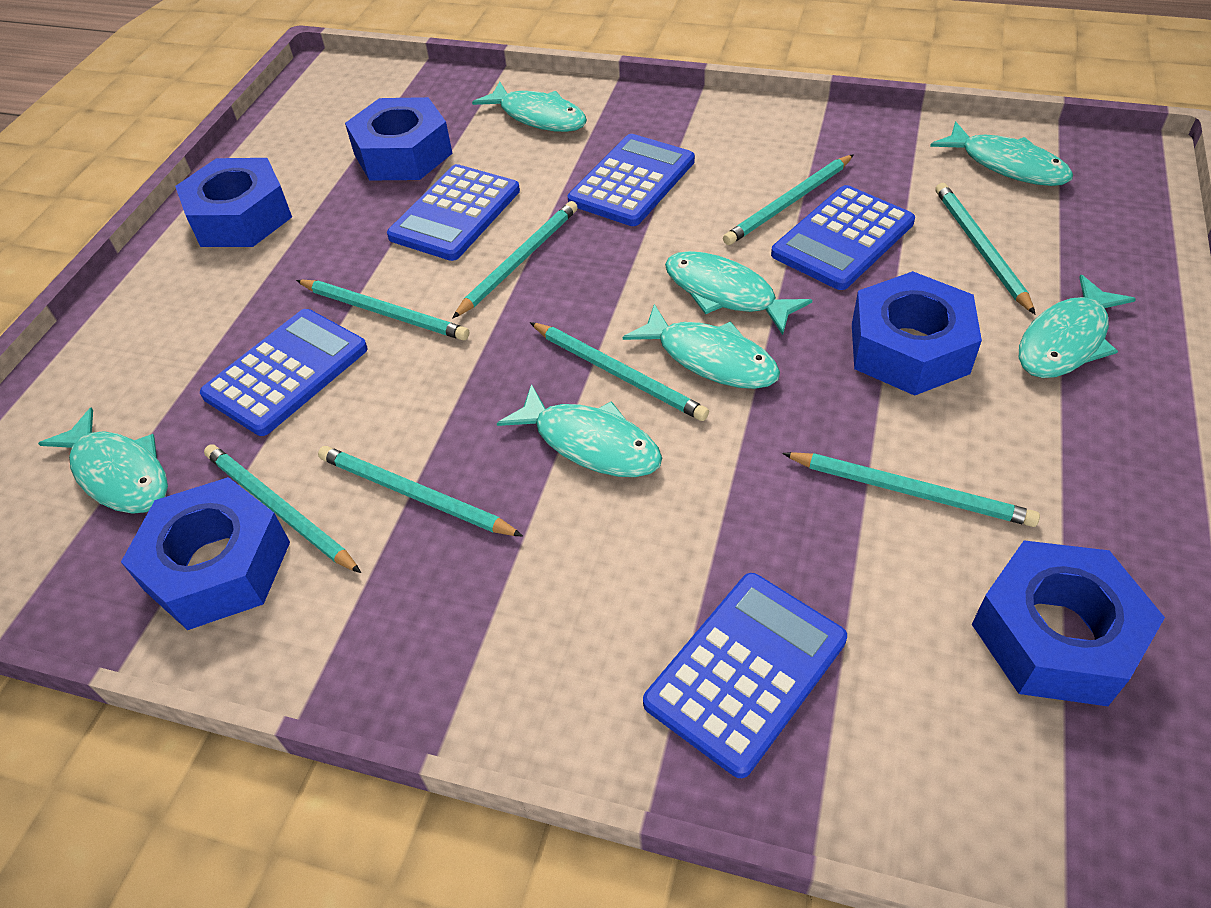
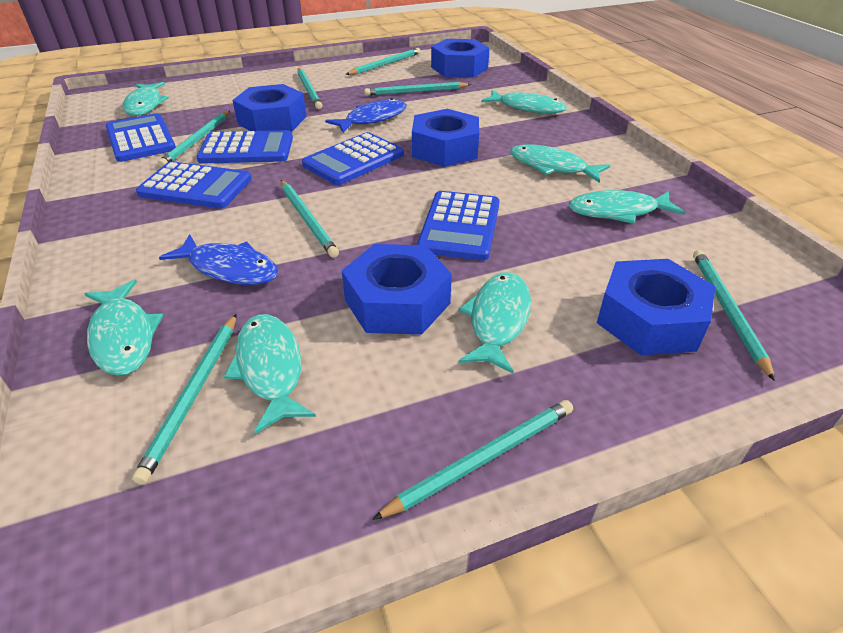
blue fish: none = 0 -> [159,234,279,285] [325,98,407,133] = 2

